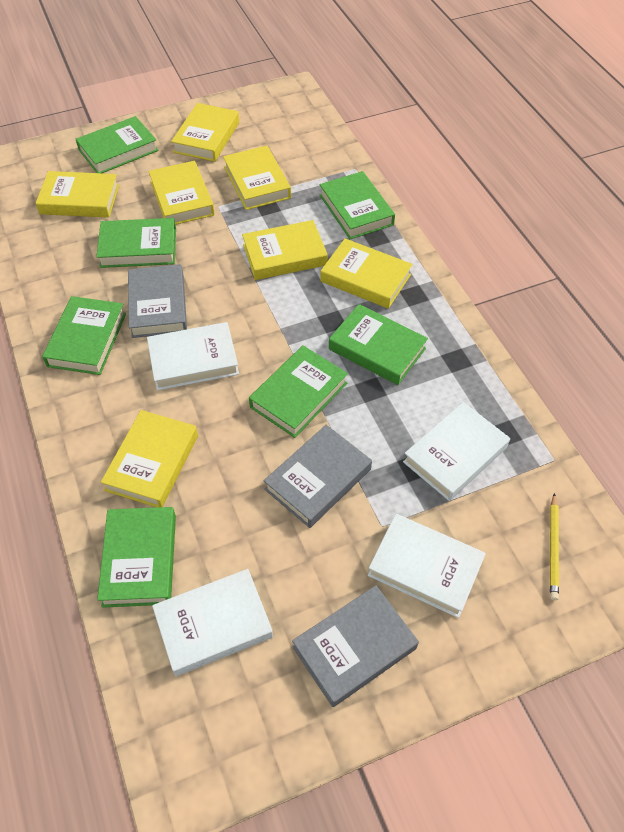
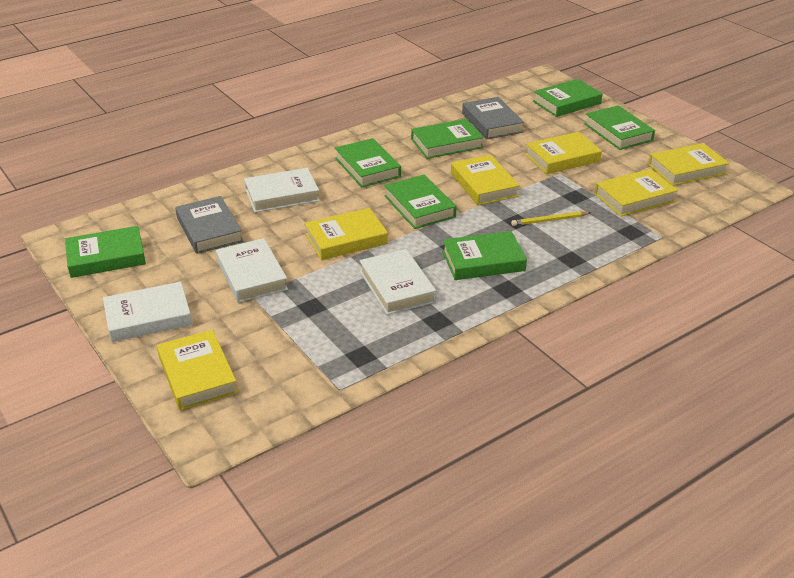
grey book: [128,264,187,338] [264,425,372,528] [292,585,419,707] = 3 -> [175,196,243,254] [462,97,524,139] = 2
yellow book: [36,171,119,218] [101,410,198,507] [148,161,215,225] [171,103,239,162] [223,146,291,210] [242,220,328,280] [320,238,412,309] = 7 -> [157,330,238,410] [304,208,388,260] [451,154,520,205] [525,132,602,174] [595,169,678,216] [648,143,729,186] = 6

